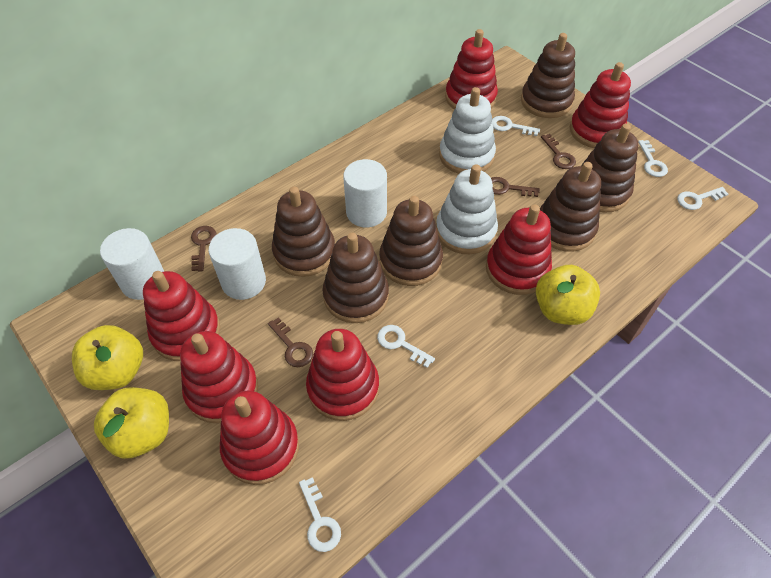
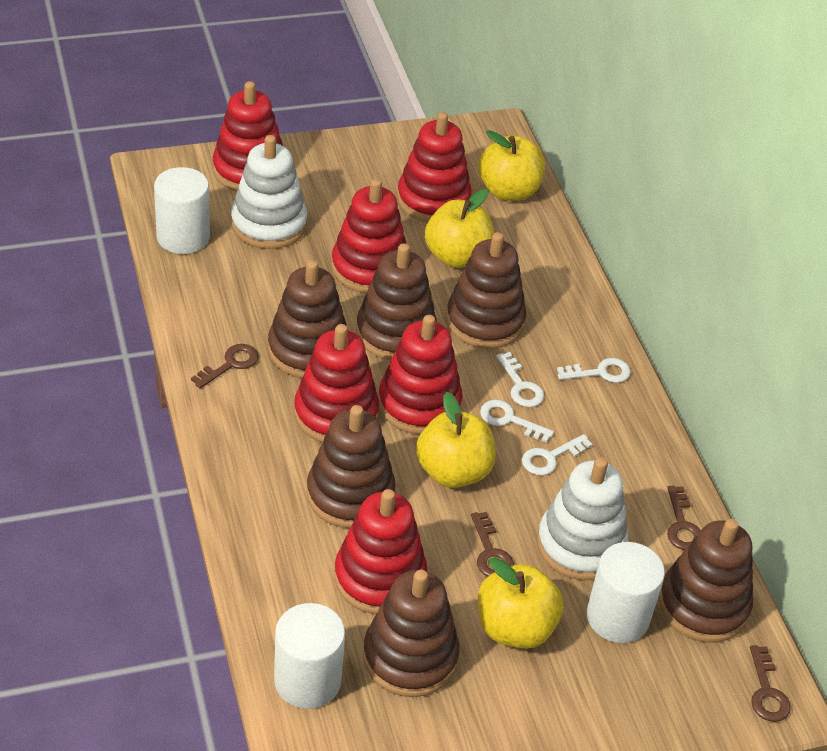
red stacking toy: [143,271,220,361] [180,331,258,424] [220,391,299,485] [306,329,379,421] [445,29,498,110] [486,204,552,295] [570,62,631,148] = 7 -> [213,81,283,191] [294,324,379,443] [331,179,406,293] [334,489,427,614] [378,315,463,434] [397,112,472,223] = 6
white key: [299,477,341,552] [377,325,435,368] [492,116,540,136] [638,140,668,177] [677,187,728,210] = 5 -> [480,400,554,443] [496,352,544,407] [522,434,592,476] [557,358,631,383] = 4
yellow apple: [72,325,143,390] [94,387,169,459] [536,265,600,325] = 3 -> [416,392,496,488] [425,189,494,268] [478,130,545,201] [478,557,564,649] = 4

